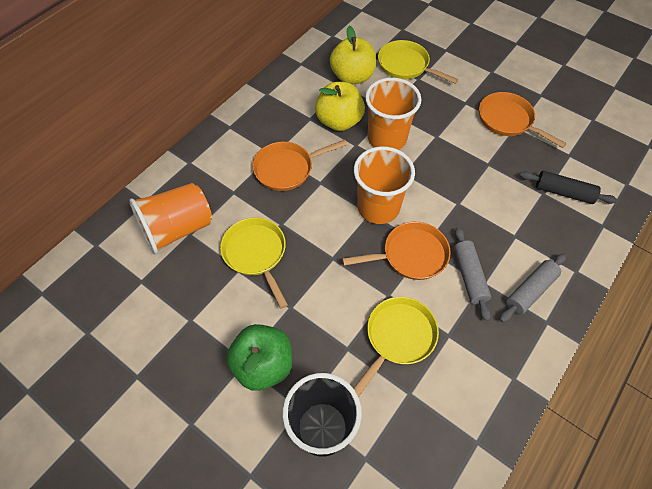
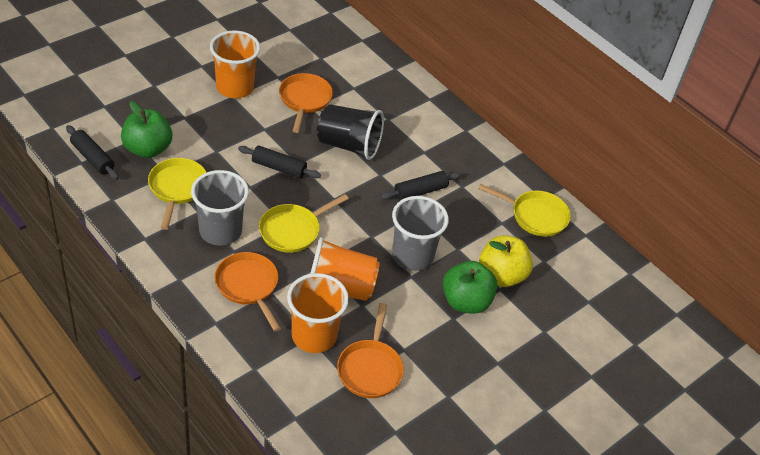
black rolling pin: [520,171,617,204] = 1 -> [66,125,119,180] [238,146,321,178] [381,171,461,201] = 3
green apple: [226,324,292,391] = 1 -> [121,101,172,158] [443,261,498,314] = 2
grey cup: none = 0 -> [191,170,249,246] [392,196,449,271] = 2
grey rolling pin: [454,227,491,321] [500,254,566,322] = 2 -> none = 0
yellow apple: [315,82,365,131] [330,26,376,85] = 2 -> [479,235,533,287] = 1

